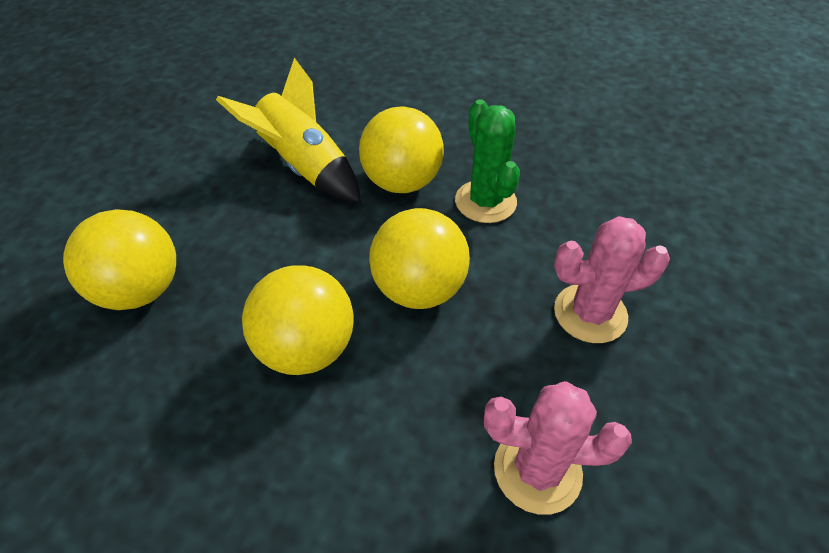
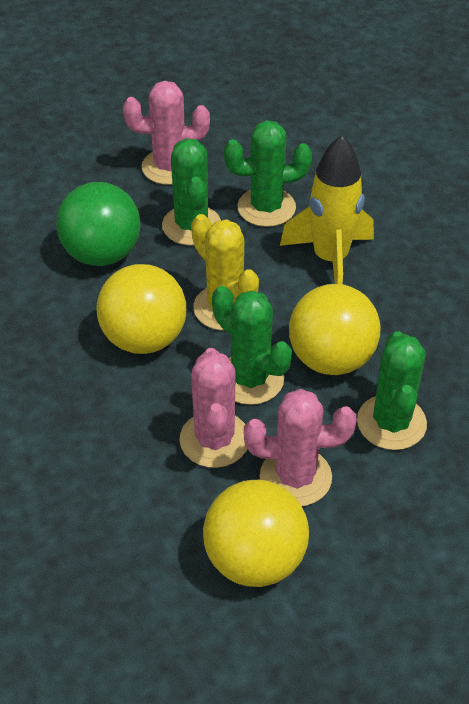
green ball: none = 0 -> [56,182,141,266] = 1
green cactus: [455,99,520,223] = 1 -> [162,138,221,246] [212,286,292,405] [224,120,312,227] [357,331,427,450] = 4
pink cactus: [484,381,632,515] [554,216,670,343] = 2 -> [123,81,210,185] [179,348,247,468] [244,389,357,506] = 3
yellow ball: [63,209,176,310] [242,266,354,375] [359,106,444,193] [369,208,470,309] = 4 -> [96,264,186,354] [203,480,309,587] [289,284,380,375] = 3
yellow cactus: none = 0 -> [191,214,259,331] = 1

